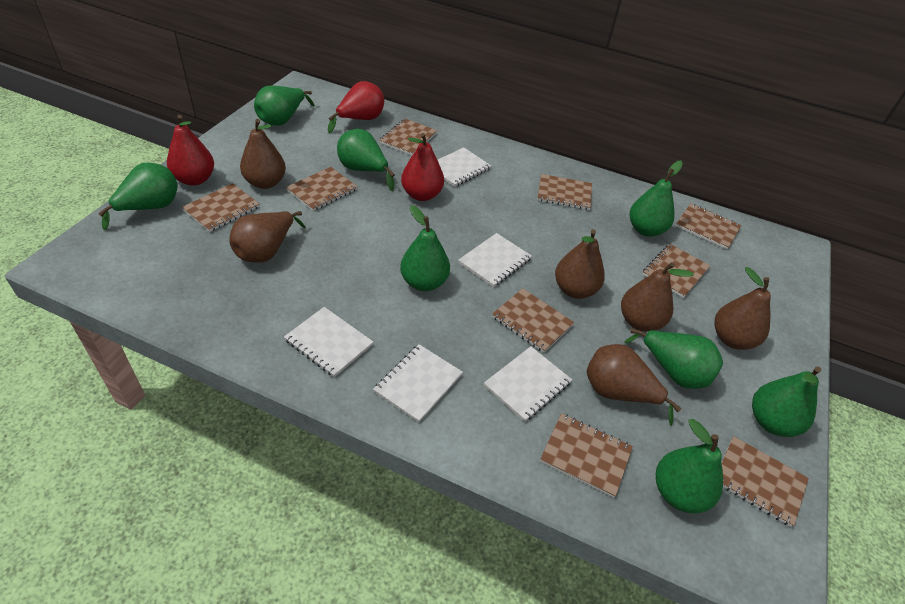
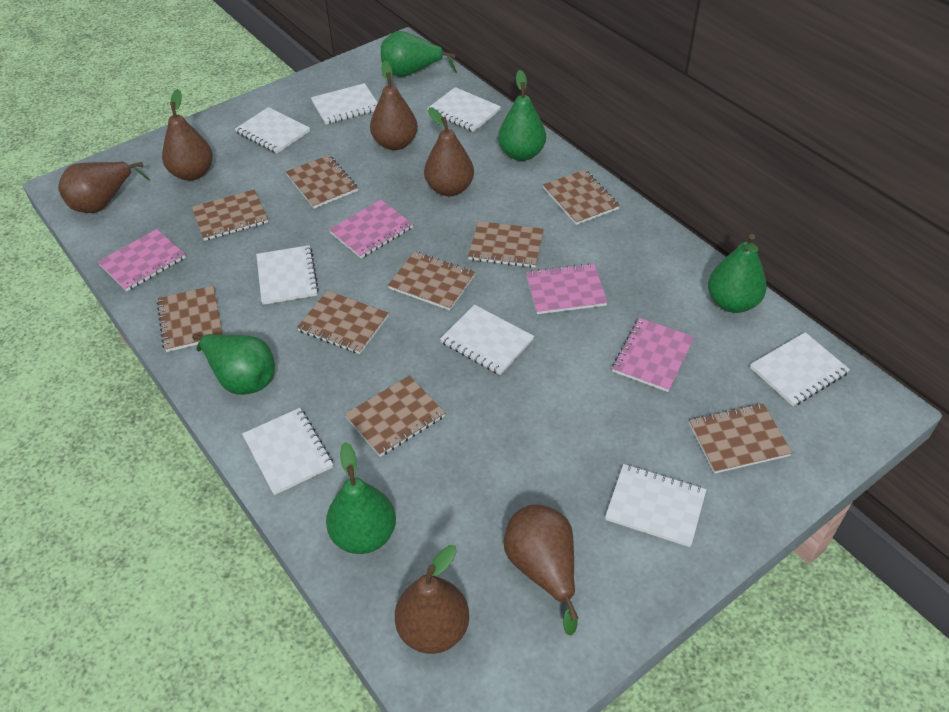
green pear: [98,163,178,230] [254,86,315,126] [337,129,395,191] [400,205,450,291] [625,328,723,389] [629,161,683,237] [656,419,723,514] [752,366,821,437] = 8 -> [192,334,275,395] [326,442,396,554] [381,31,457,77] [498,70,546,161] [708,234,767,313] = 5
pink notebook: none = 0 -> [98,229,186,291] [329,200,413,258] [526,263,608,314] [612,318,694,392] = 4
red pear: [167,115,214,186] [328,81,384,133] [401,133,444,201] = 3 -> none = 0
white notebook: [284,307,373,377] [373,344,463,422] [438,147,491,187] [458,233,532,287] [484,346,572,422] = 5 -> [235,107,310,154] [242,408,333,495] [256,245,319,305] [311,83,378,124] [427,87,501,132] [440,305,534,375] [605,464,706,547] [750,332,850,406] = 8

